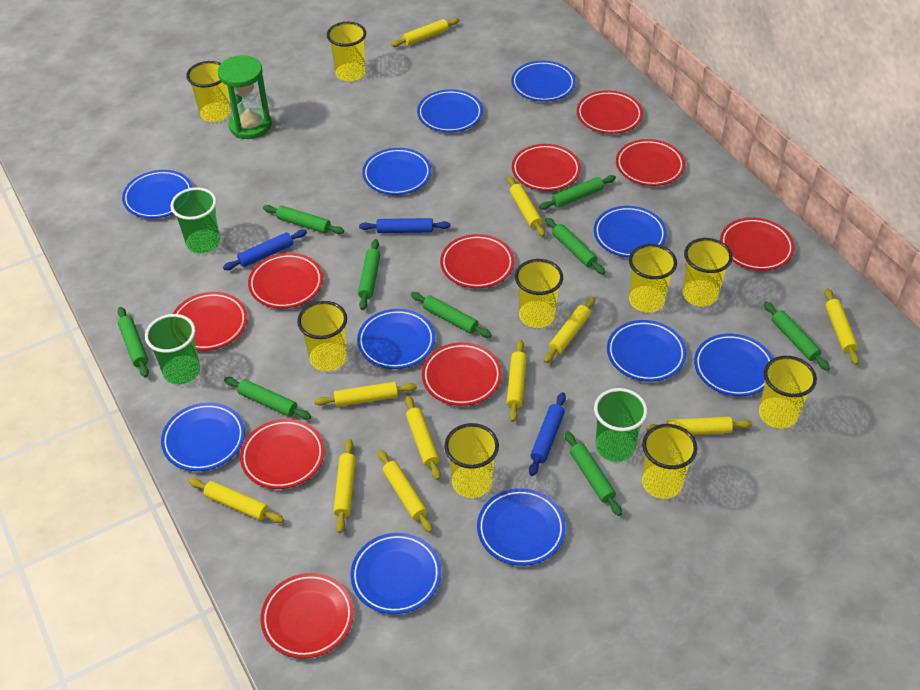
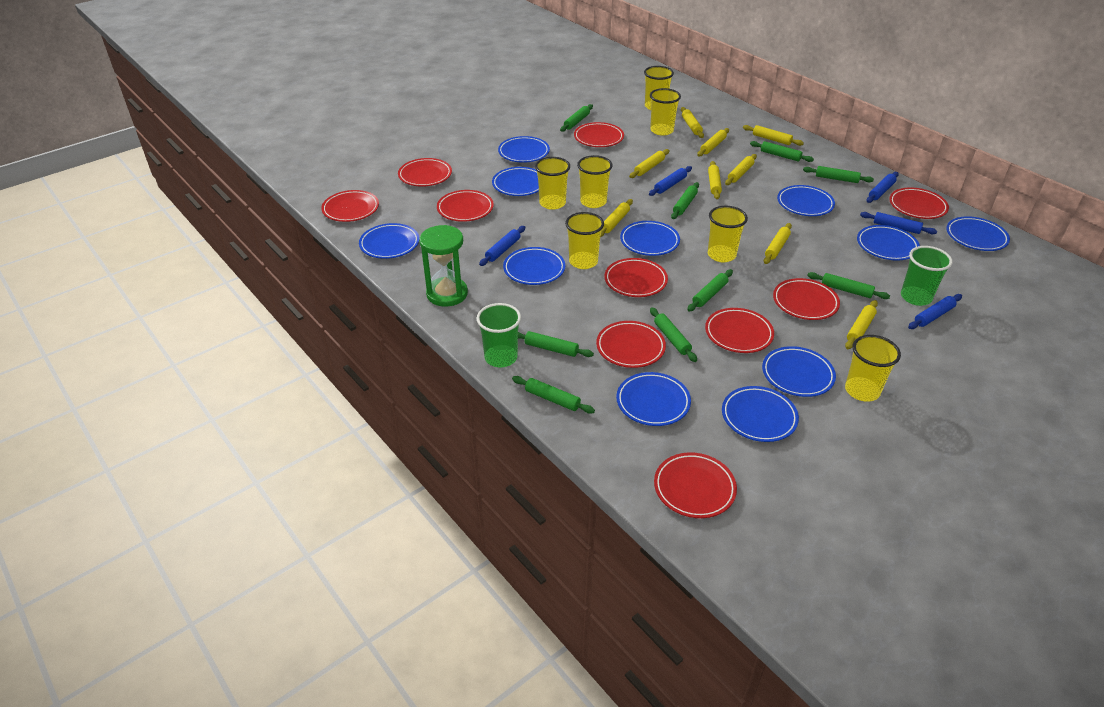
blue rolling pin: [223,230,307,270] [359,218,450,233] [529,392,566,476] = 3 -> [479,226,525,266] [649,166,692,196] [860,212,937,234] [866,172,899,203] [908,294,962,329] = 5
green cup: [145,314,200,385] [171,187,220,254] [594,388,648,462] = 3 -> [477,303,521,367] [901,246,952,306] = 2
yellow cup: [186,61,231,122] [297,301,347,371] [327,22,366,82] [444,423,499,498] [515,259,563,328] [629,244,677,313] [642,424,697,499] [682,238,733,306] [759,356,817,429] = 9 -> [535,157,570,210] [565,212,604,269] [577,155,613,208] [644,66,674,110] [650,88,681,136] [708,206,748,262] [845,335,901,402] = 7
yellow rolling pin: [189,478,284,523] [314,382,417,407] [333,439,356,533] [378,450,433,533] [391,18,459,47] [405,396,441,480] [506,340,527,422] [507,176,545,237] [544,297,595,363] [646,417,752,435] [824,288,859,365] = 11 -> [601,199,633,237] [629,149,669,178] [681,107,704,138] [697,128,729,157] [708,161,722,199] [725,154,757,185] [743,125,804,146] [764,223,792,264] [845,300,878,349] = 9

